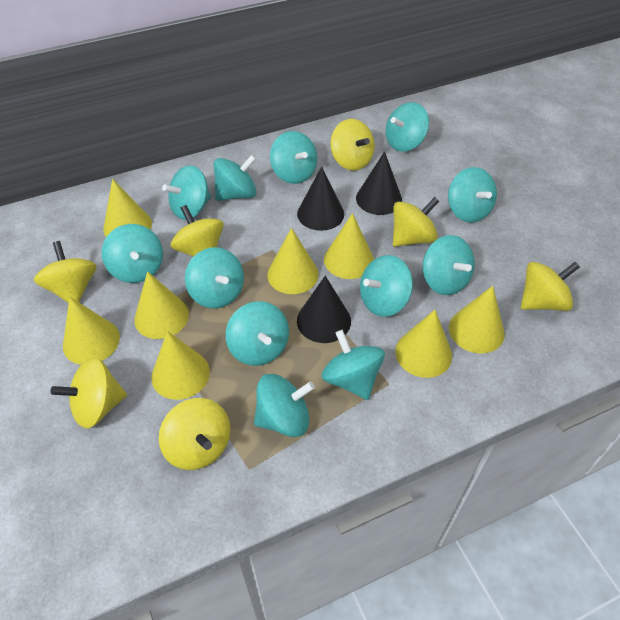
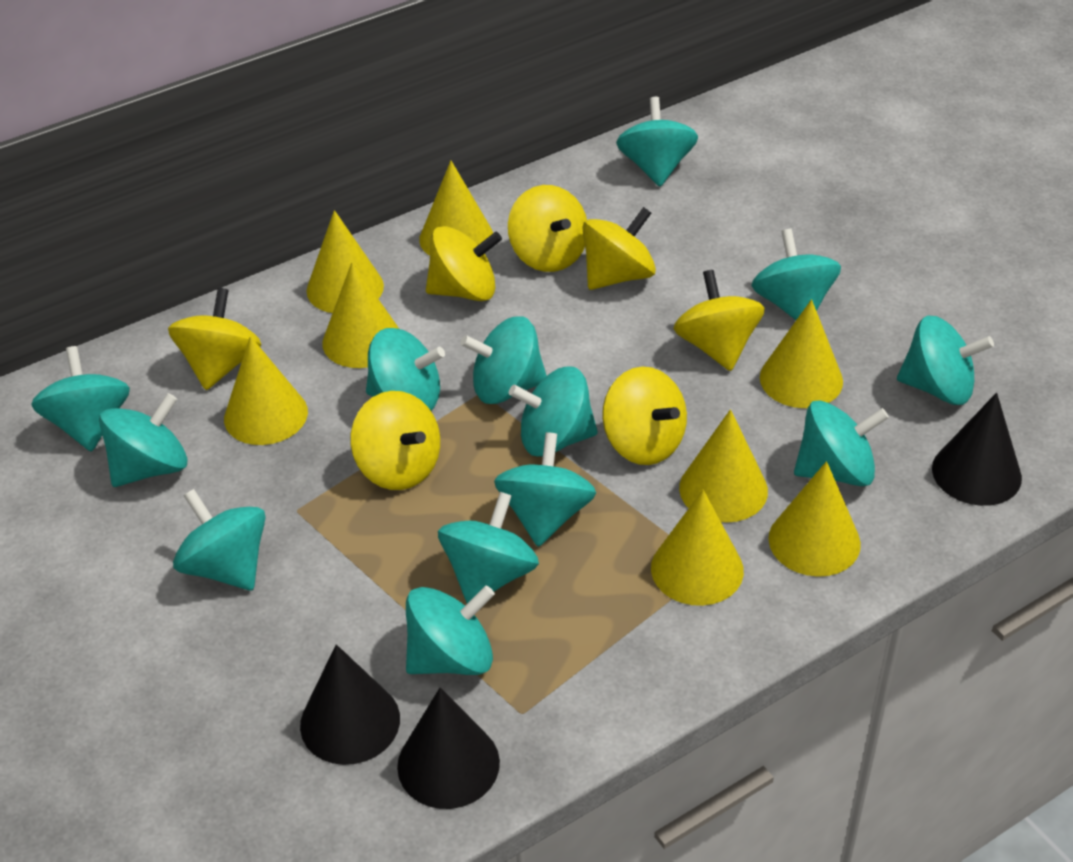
turquoise spinning top: [102,224,163,283] [162,165,211,220] [185,247,244,309] [214,155,256,201] [226,301,289,366] [254,374,315,437] [270,131,317,184] [322,330,385,400] [360,255,413,317] [386,102,429,152] [423,235,475,295] [448,167,497,223] = 12 -> [31,346,130,452] [99,393,188,487] [173,489,266,590] [366,328,445,411] [406,585,495,675] [438,492,539,604] [460,316,547,404] [494,432,596,547] [509,366,598,457] [616,97,698,186] [751,229,841,320] [794,401,889,486] [897,316,994,405] = 13

